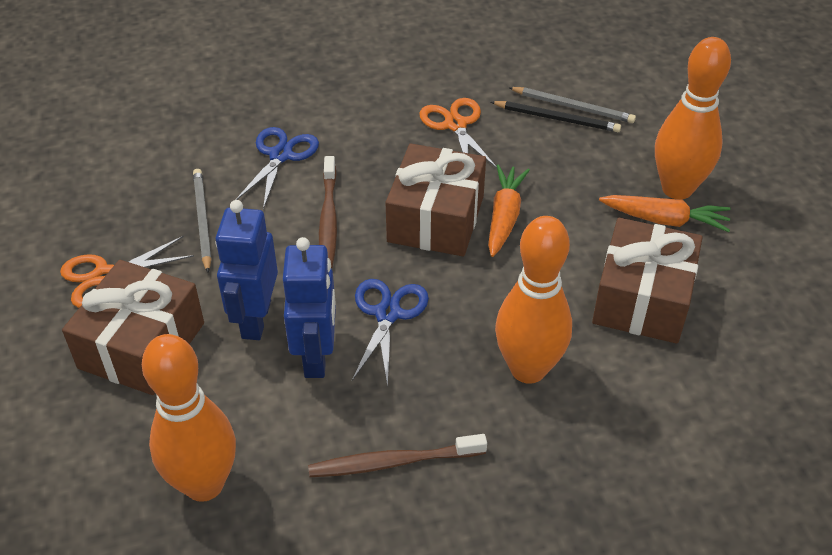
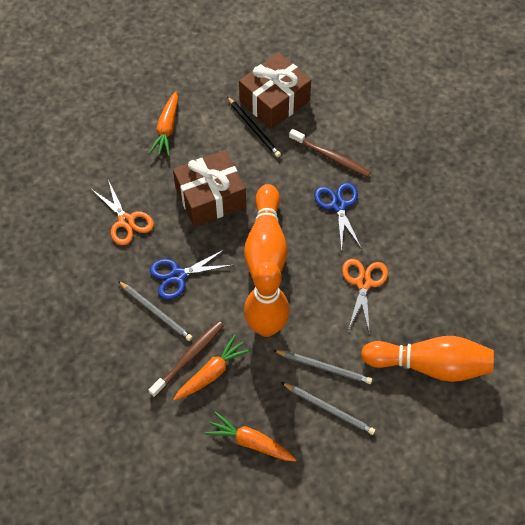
blue robot: [215,200,278,340] [283,237,336,378] = 2 -> none = 0
brown gift: [62,260,204,395] [386,144,486,256] [592,217,703,344] = 3 -> [173,150,246,227] [239,53,311,129] = 2
grey pencil: [193,169,211,273] [508,87,636,123] = 2 -> [118,281,193,341] [273,350,372,384] [281,382,375,435] = 3
orange carrot: [488,165,530,257] [599,195,731,232] = 2 -> [149,91,178,157] [173,334,251,401] [205,412,297,461] = 3

